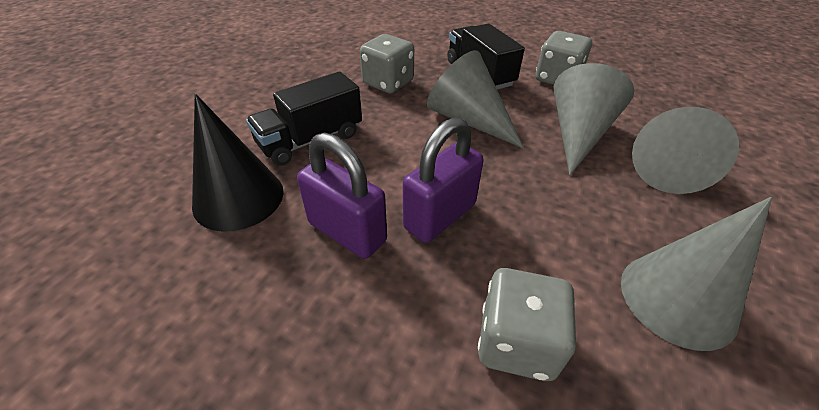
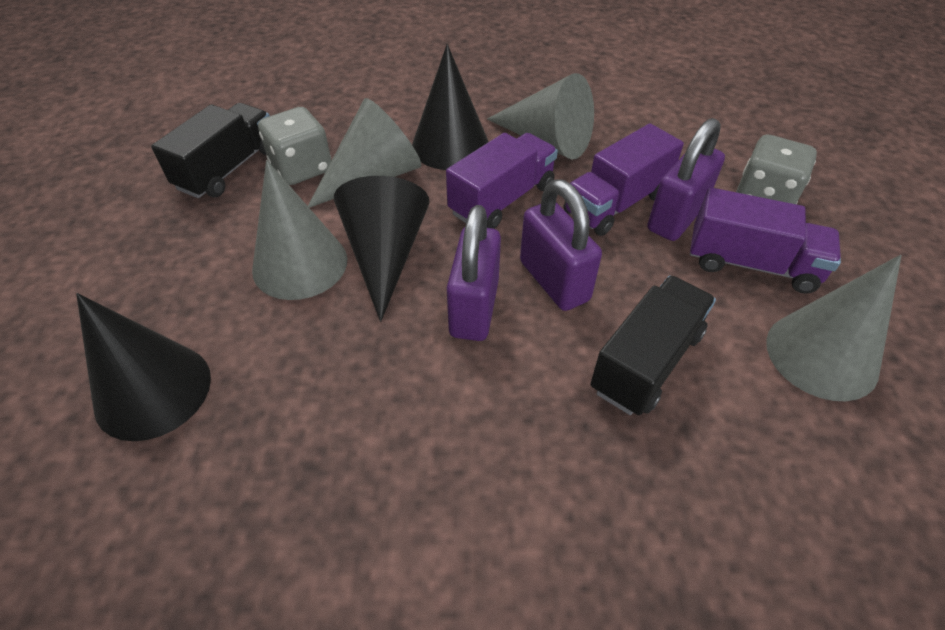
black cone: [192,94,284,232] = 1 -> [76,293,211,441] [334,176,430,322] [412,44,488,170] = 3
grey dice: [360,34,414,93] [478,268,576,381] [536,31,592,85] = 3 -> [258,107,332,185] [736,135,817,204] = 2
purple padlock: [297,133,387,259] [403,117,484,243] = 2 -> [447,205,501,341] [520,179,602,311] [647,118,725,241] = 3
purple truck: none = 0 -> [446,133,558,229] [564,123,684,236] [690,187,841,294] = 3

